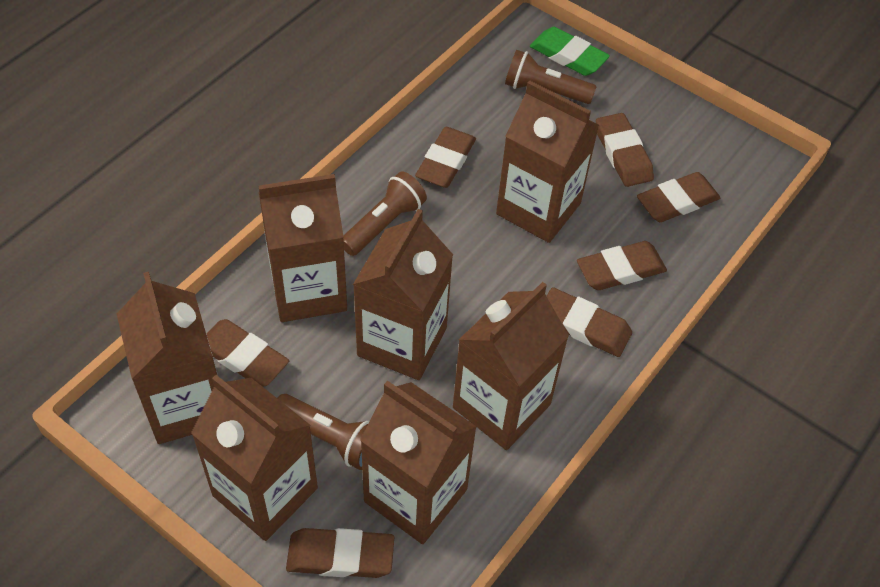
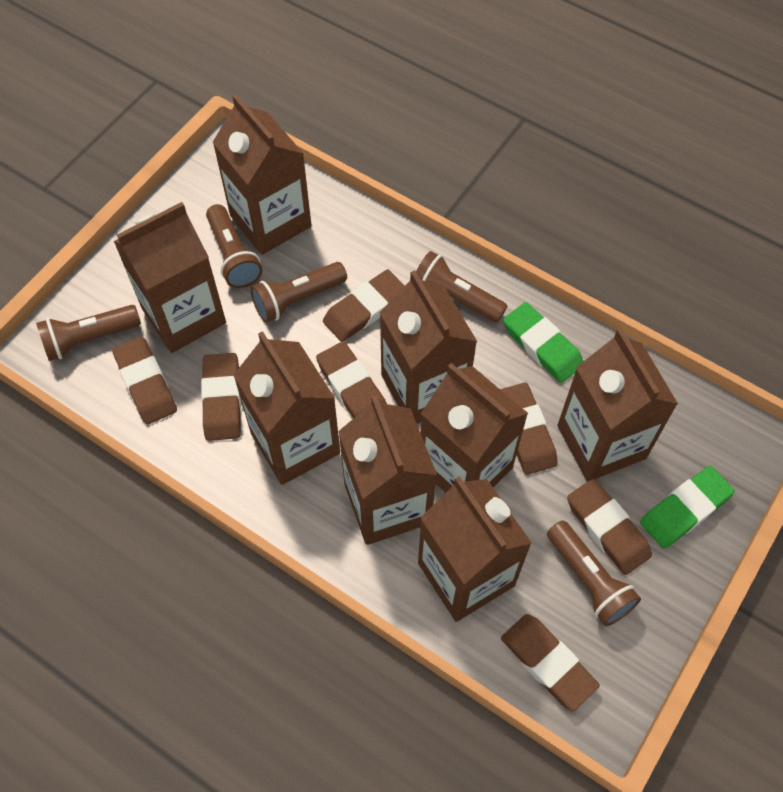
brown carton: [117,272,218,444] [191,375,318,541] [259,174,347,322] [353,209,453,380] [360,381,477,544] [453,282,569,450] [496,80,599,243] = 7 -> [114,202,226,353] [213,94,311,255] [233,331,340,485] [338,395,437,545] [379,270,477,424] [418,476,532,622] [421,363,529,493] [557,328,678,481] = 8
brown flashlight: [277,394,369,470] [343,171,427,256] [505,50,597,104] = 3 -> [36,305,141,361] [206,204,262,288] [250,262,347,323] [416,251,507,322] [547,521,641,626] = 5
green eraser: [530,27,610,76] = 1 -> [503,302,583,383] [640,466,735,549] = 2

